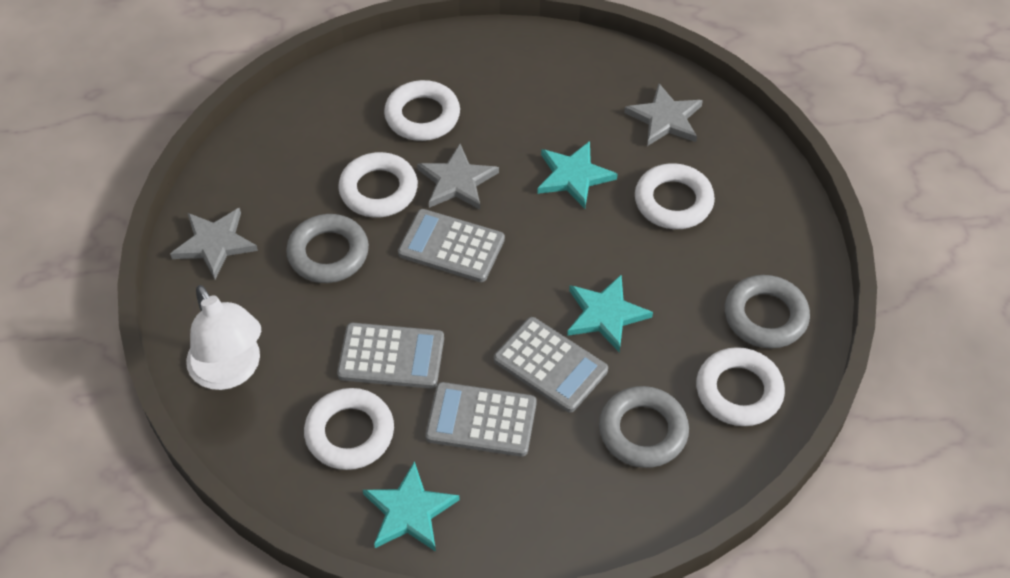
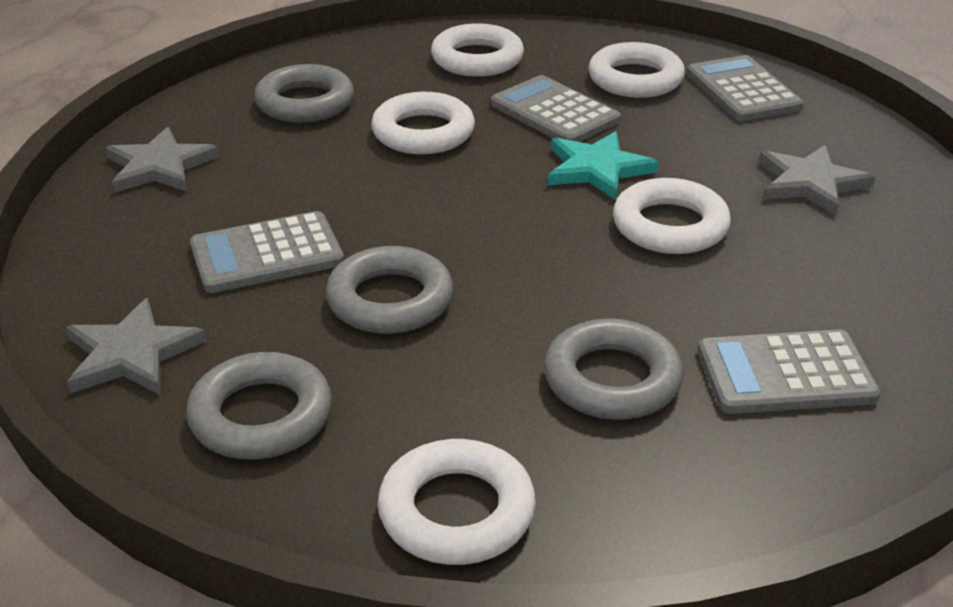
grey ring: [286,214,369,283] [599,386,689,468] [725,275,810,349] = 3 -> [186,352,332,460] [254,64,354,123] [326,246,453,334] [544,319,684,420] = 4
turquoise star: [363,461,460,552] [537,141,618,209] [567,275,653,353] = 3 -> [548,131,659,200] = 1
white lamp: [186,285,261,390] = 1 -> none = 0

